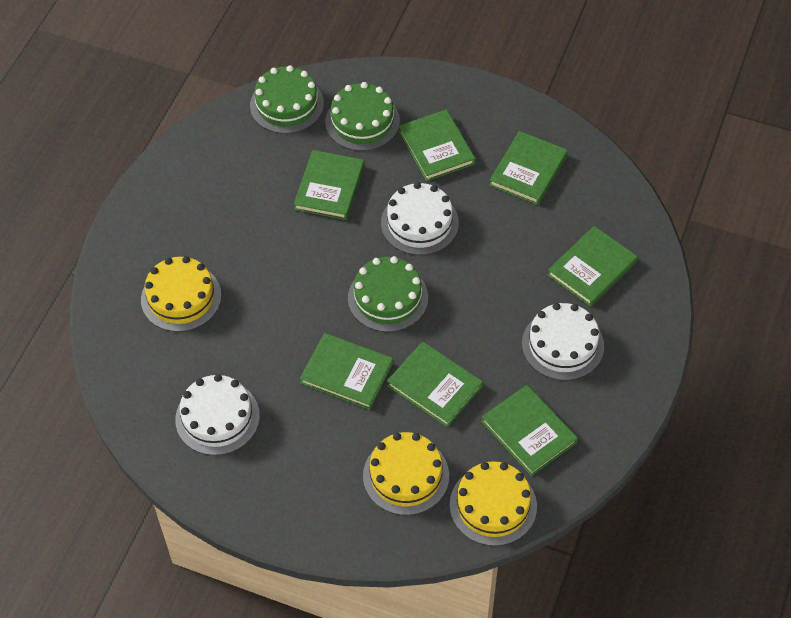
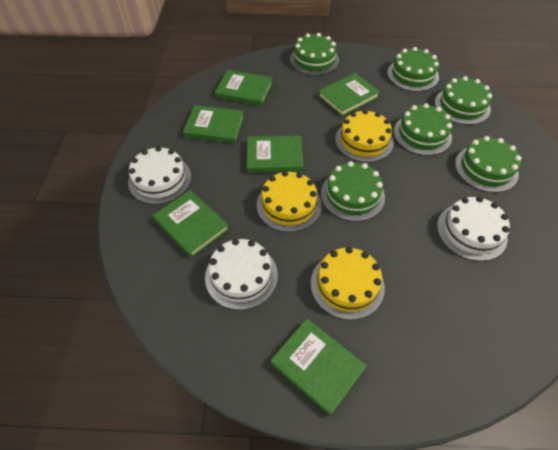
green book: [294,150,364,220] [300,333,393,410] [387,342,483,427] [399,109,475,181] [481,385,578,476] [489,131,568,205] [548,226,638,307] = 7 -> [153,190,229,258] [183,105,244,143] [215,70,272,106] [247,136,304,173] [271,319,367,416] [318,73,380,116] = 6
green cake: [250,65,324,134] [325,82,400,151] [348,256,428,332] = 3 -> [290,33,339,75] [321,161,385,221] [387,47,439,92] [394,103,452,156] [435,76,492,125] [455,136,521,193] = 6

